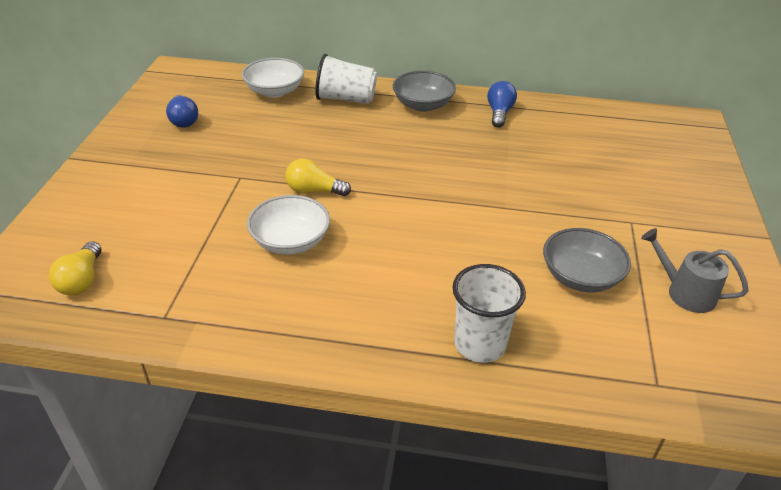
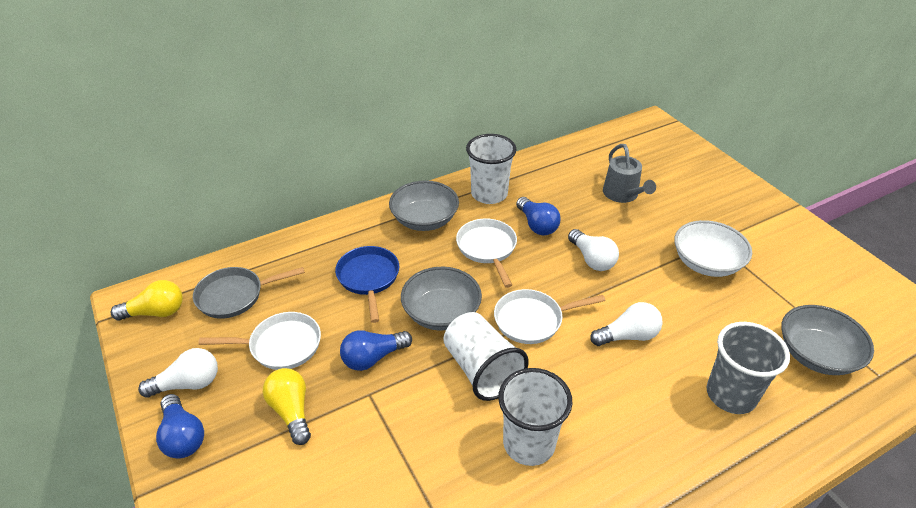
blue light bulb: [166,95,198,128] [487,81,517,128] = 2 -> [156,394,204,459] [340,330,412,371] [516,197,561,235] = 3
blue pan: none = 0 -> [335,246,399,323] = 1
grey bowl: [393,71,456,112] [543,228,631,292] = 2 -> [389,181,459,231] [401,267,482,331] [781,305,874,375] = 3
grey cup: none = 0 -> [706,322,790,414] = 1
grey pan: none = 0 -> [193,267,305,319] = 1
white bowl: [242,58,304,98] [247,195,330,255] = 2 -> [674,220,752,277] = 1
white cup: [315,54,377,104] [453,264,526,363] = 2 -> [443,312,529,401] [466,134,516,204] [498,368,573,466] = 3
white light bulb: none = 0 -> [138,348,218,398] [568,229,619,271] [590,302,663,346] = 3
white pan: none = 0 -> [198,312,321,370] [456,219,517,288] [494,289,605,344] = 3

